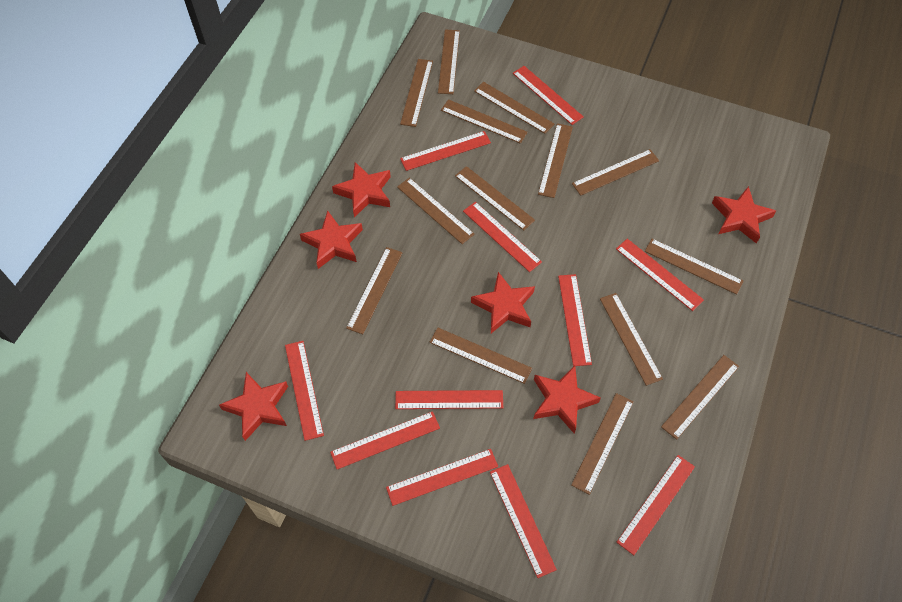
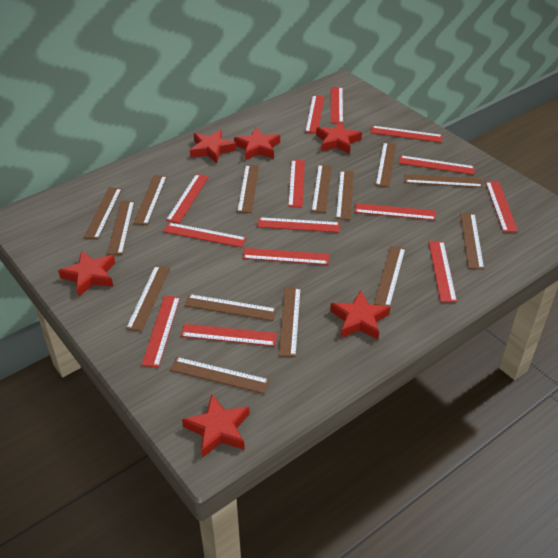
red ruler: [285,341,324,441] [330,411,440,470] [386,449,498,506] [395,390,503,409] [400,131,491,171] [463,202,542,272] [490,464,557,578] [513,66,584,125] [558,274,592,366] [616,239,704,311] [617,455,695,555] = 11 -> [141,296,180,368] [163,222,246,248] [166,174,209,224] [181,324,277,346] [243,248,329,265] [257,217,340,233] [288,160,305,207] [305,95,325,133] [331,87,343,124] [354,203,436,220] [370,126,443,143] [398,155,475,175] [429,241,457,302] [485,181,518,232] = 14

